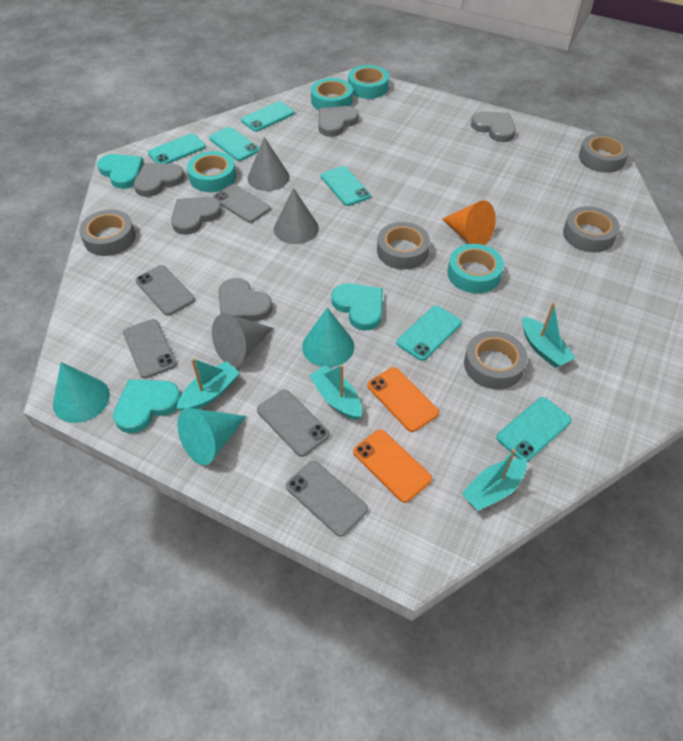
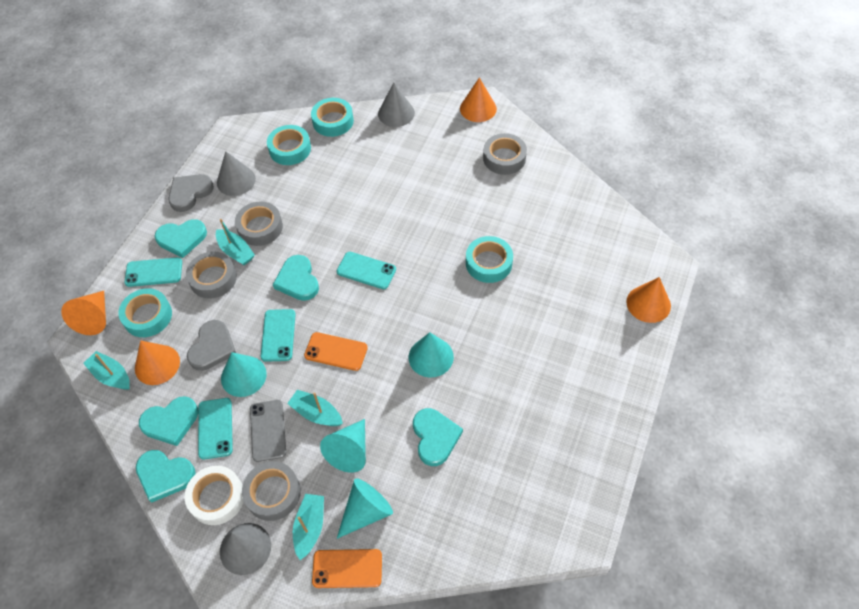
grey heart: [134,163,185,197] [171,197,222,235] [219,278,273,321] [318,106,359,137] [471,112,516,142] = 5 -> [168,174,214,212] [187,320,236,371] = 2
grey phone: [123,319,177,379] [135,265,195,316] [213,184,271,223] [257,390,330,457] [286,461,368,537] = 5 -> [250,400,286,462] = 1
grey tape: [79,210,136,256] [377,222,430,270] [464,331,528,389] [563,206,620,253] [579,133,630,173] = 5 -> [186,251,237,299] [235,201,283,246] [242,461,301,521] [483,133,527,175] = 4
orange cone: [442,201,496,245] = 1 -> [61,291,106,335] [135,340,180,385] [460,77,497,122] [626,277,671,323] = 4
turquoise cone: [53,362,110,423] [177,408,246,465] [302,308,354,367] = 3 -> [221,352,267,397] [320,419,366,473] [337,478,393,539] [409,332,454,377] = 4
turquoise heart: [97,154,144,189] [113,380,181,433] [331,283,383,330] = 3 -> [136,450,196,503] [139,396,198,446] [155,219,207,258] [273,255,319,301] [413,408,463,466] = 5
turquoise phone: [148,133,206,163] [209,127,259,161] [241,101,294,132] [321,166,371,206] [397,306,462,361] [497,397,572,462] = 6 -> [125,257,182,287] [198,398,233,460] [261,309,296,362] [337,252,396,289] = 4
white tape: none = 0 -> [185,466,244,525] = 1

